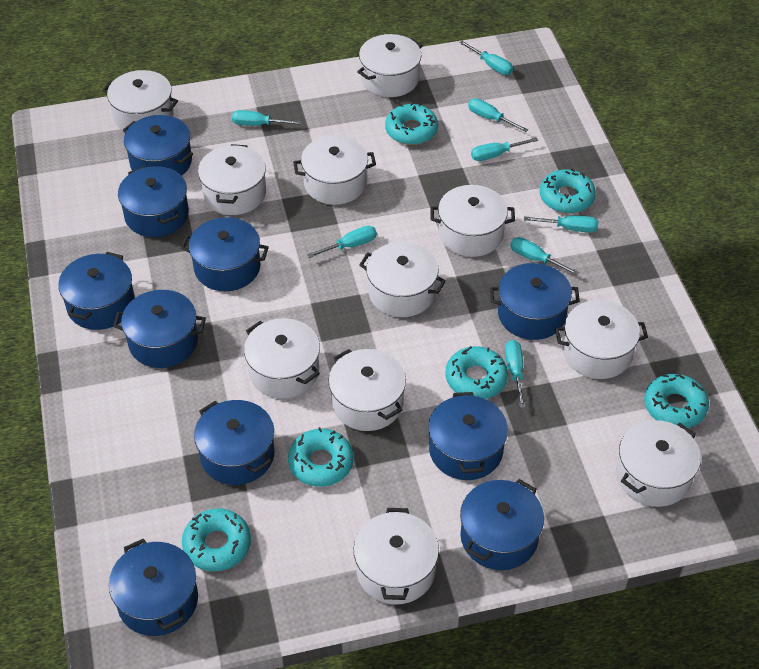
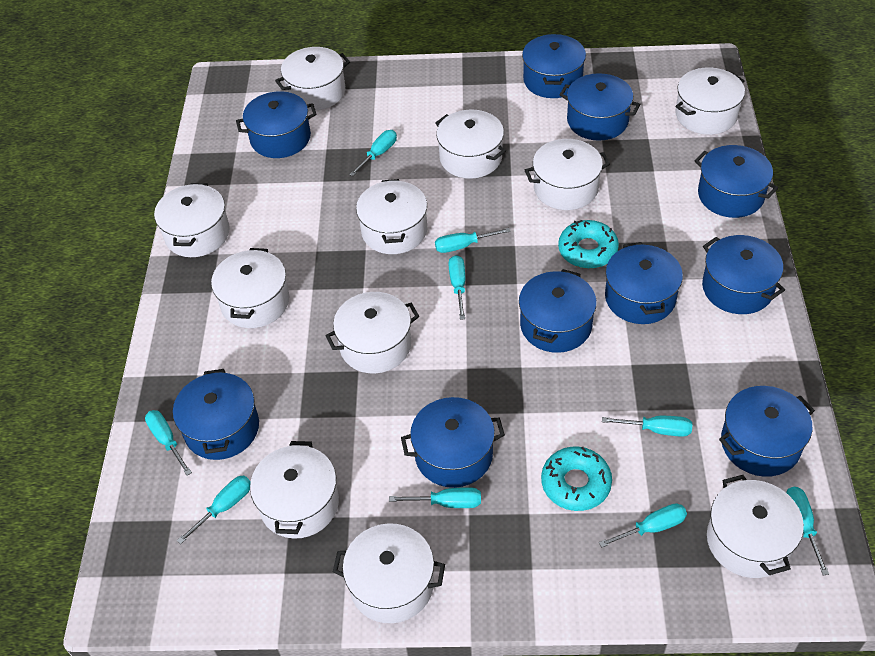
turquoise donut: [182,508,251,571] [288,427,354,487] [385,102,438,145] [445,346,508,399] [540,169,596,213] [644,374,709,428] = 6 -> [541,447,612,511] [558,220,619,269] = 2
turquoise screwdriver: [232,110,301,126] [307,226,377,258] [459,41,513,75] [468,98,528,132] [471,138,538,161] [505,340,525,408] [510,237,579,276] [524,215,598,233] = 8 -> [145,410,192,476] [177,476,251,544] [349,130,397,176] [389,487,481,508] [435,228,511,253] [448,255,465,320] [599,503,687,548] [602,416,692,437] [786,487,829,575] = 9

